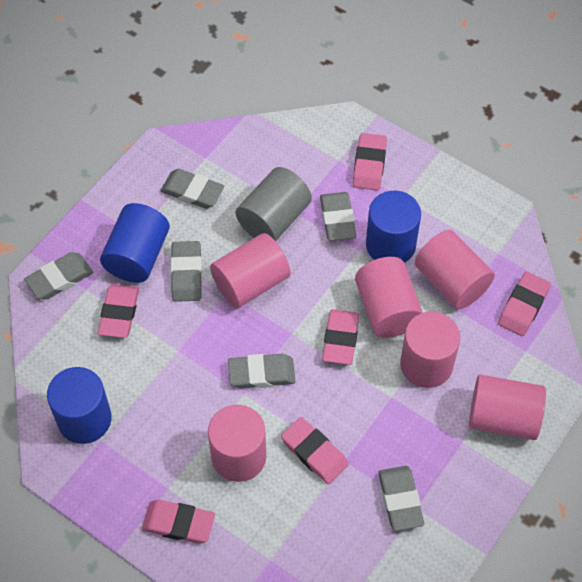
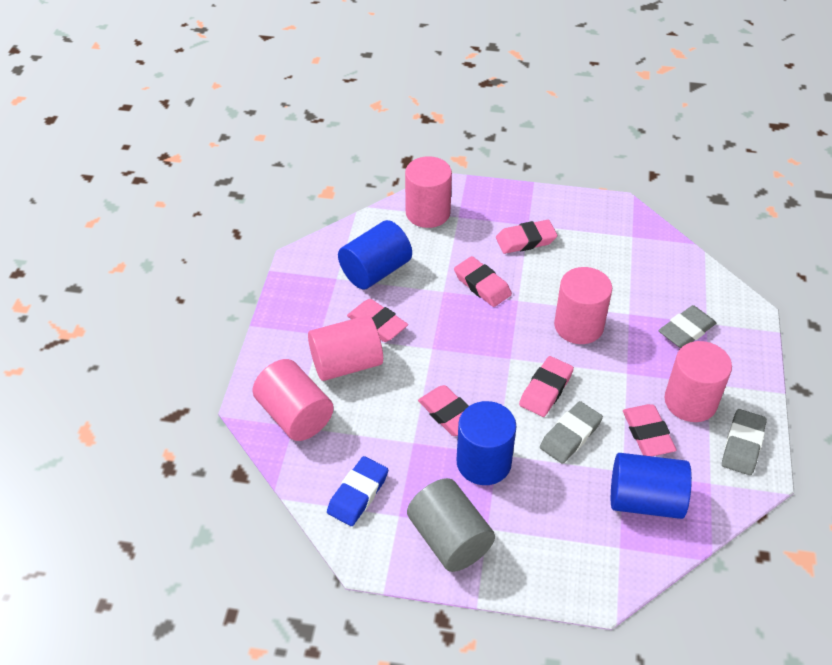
blue eraser: none = 0 -> [327,456,388,526] = 1
grey eraser: [24,252,93,300] [160,169,224,209] [171,241,202,302] [228,354,295,389] [320,192,357,241] [378,466,424,531] = 6 -> [540,401,603,464] [659,305,716,348] [722,409,767,475] = 3
pink cylinder: [208,405,266,482] [210,233,291,308] [355,257,423,338] [400,312,460,388] [415,230,495,309] [469,374,546,440] = 6 -> [252,359,334,441] [308,315,383,381] [405,156,452,228] [554,267,612,344] [665,341,732,422] = 5

